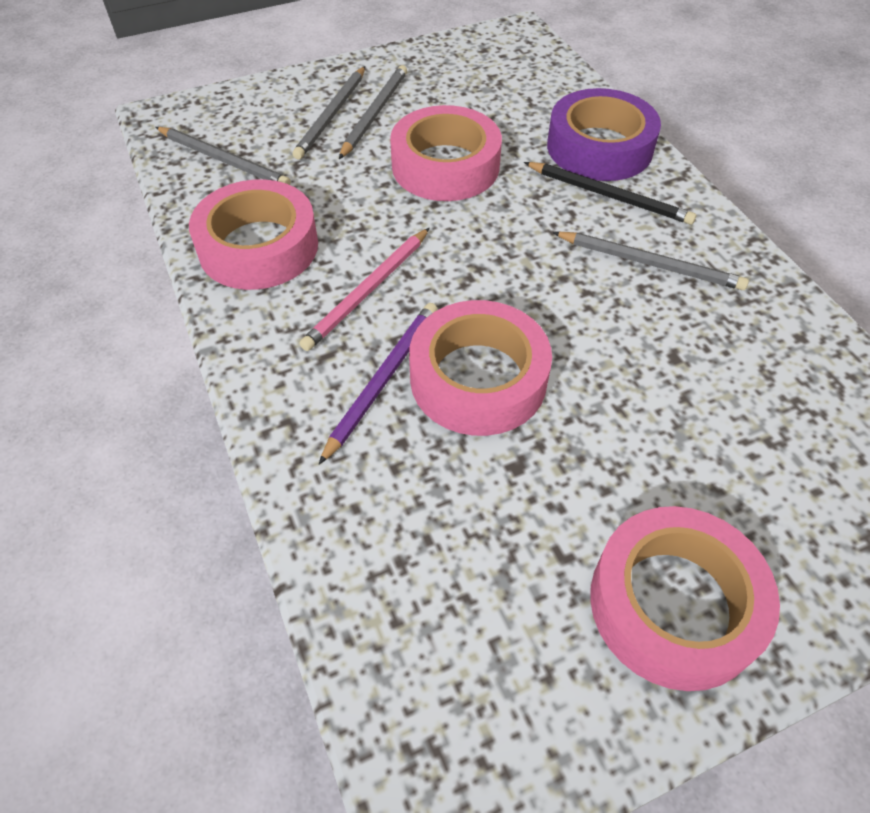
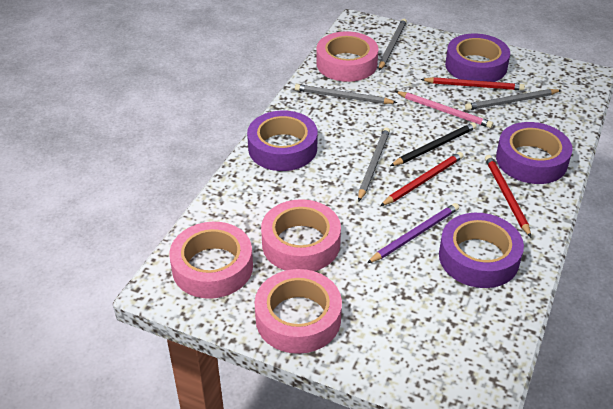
purple tape: [547,88,661,181] = 1 -> [247,110,318,171] [439,213,524,288] [445,34,510,82] [496,122,573,184] = 4
red pencil: none = 0 -> [380,152,463,206] [421,77,525,91] [485,155,531,237] = 3

